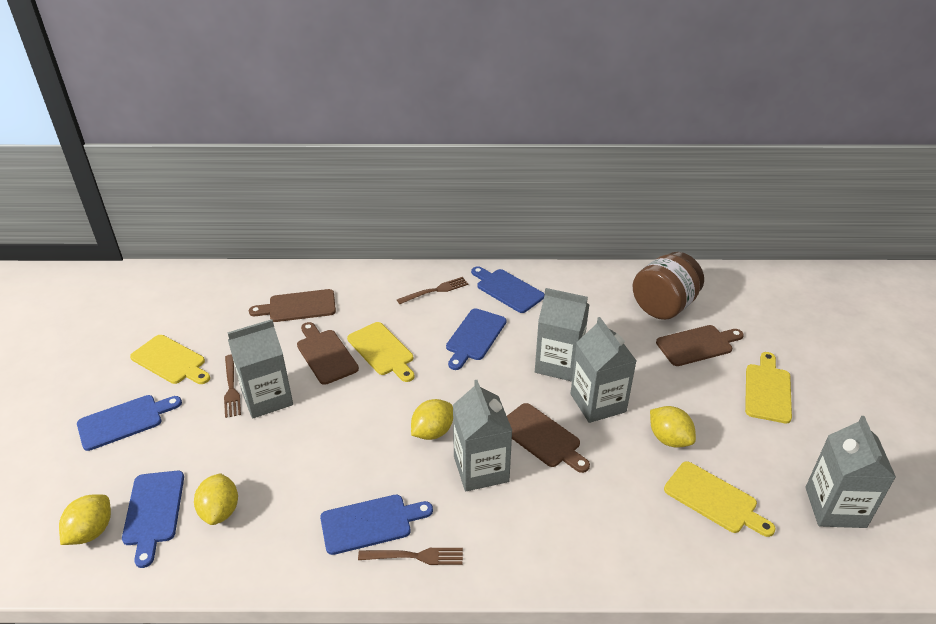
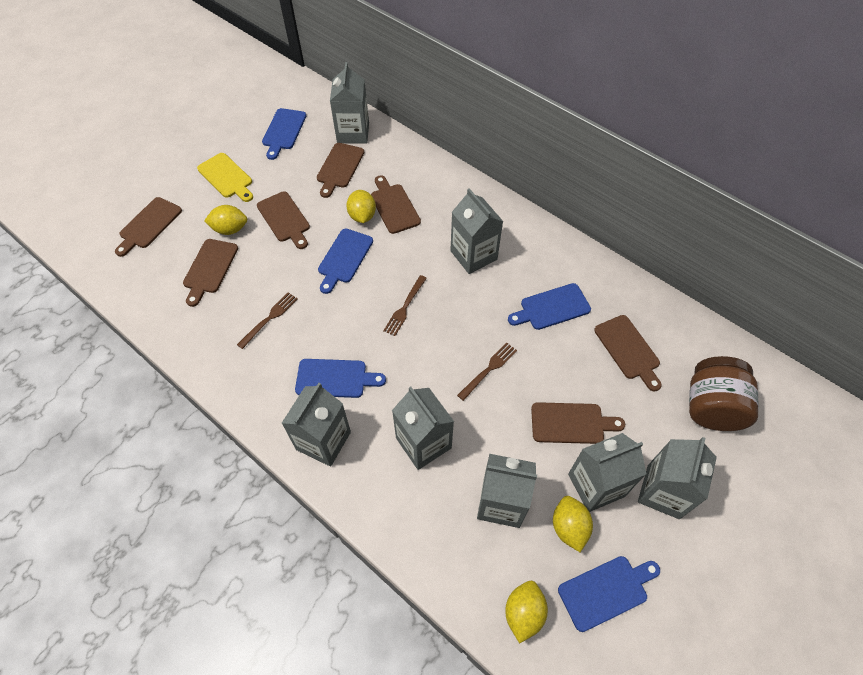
brown cutting board: [249,289,336,322] [297,322,359,385] [507,403,590,473] [656,325,744,366] = 4 -> [115,197,182,257] [183,239,238,307] [257,191,310,249] [317,143,364,198] [371,175,421,234] [531,402,625,444] [594,315,662,392] = 7
grey carton: [227,319,293,419] [453,380,513,491] [535,288,589,382] [570,317,637,423] [805,416,896,528] = 5 -> [282,383,351,466] [330,62,369,143] [392,386,454,470] [450,188,503,274] [477,454,537,528] [568,433,647,512] [638,437,717,519] = 7
yellow cutting board: [130,335,210,384] [347,322,414,382] [664,461,776,537] [745,352,792,423] = 4 -> [197,153,253,202] = 1

